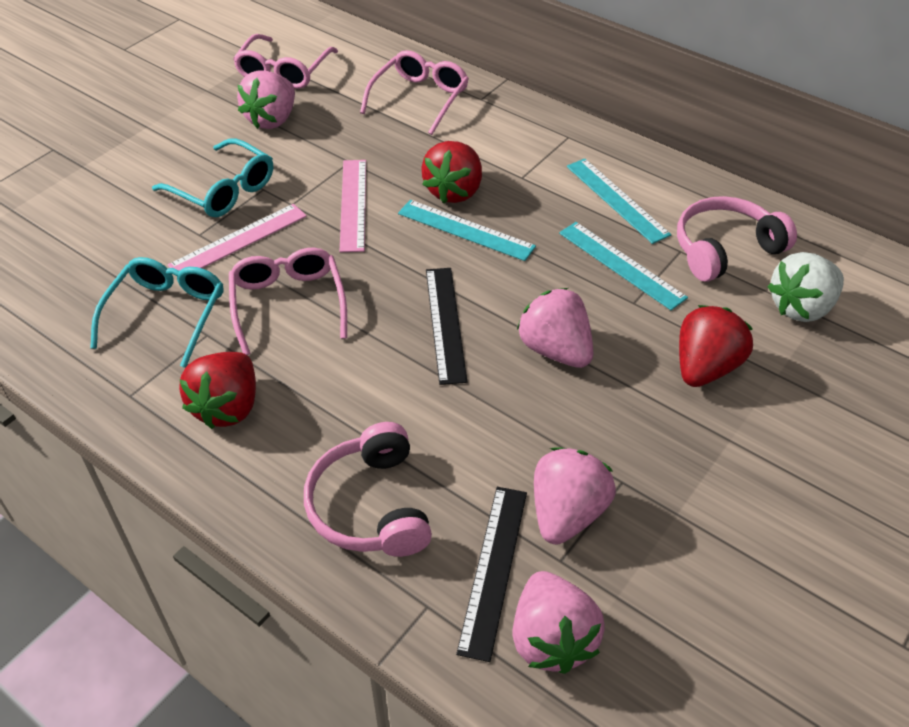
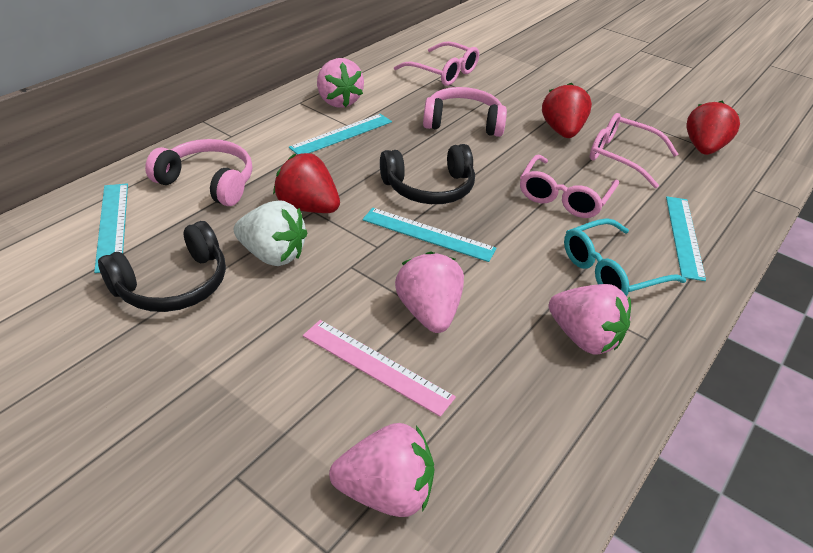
black headphones: none = 0 -> [98,221,226,312] [380,144,475,204] = 2
black ruler: [426,268,467,385] [456,487,527,662] = 2 -> none = 0
pink ruler: [168,204,307,271] [340,160,366,252] = 2 -> [303,320,456,417] = 1
turquoise glasses: [90,257,224,368] [152,138,273,217] = 2 -> [564,218,686,296] = 1
turquoise ruler: [398,200,536,261] [559,222,688,310] [567,158,672,244] = 3 -> [94,183,128,273] [289,114,392,155] [362,208,497,262] [666,196,706,281] = 4

